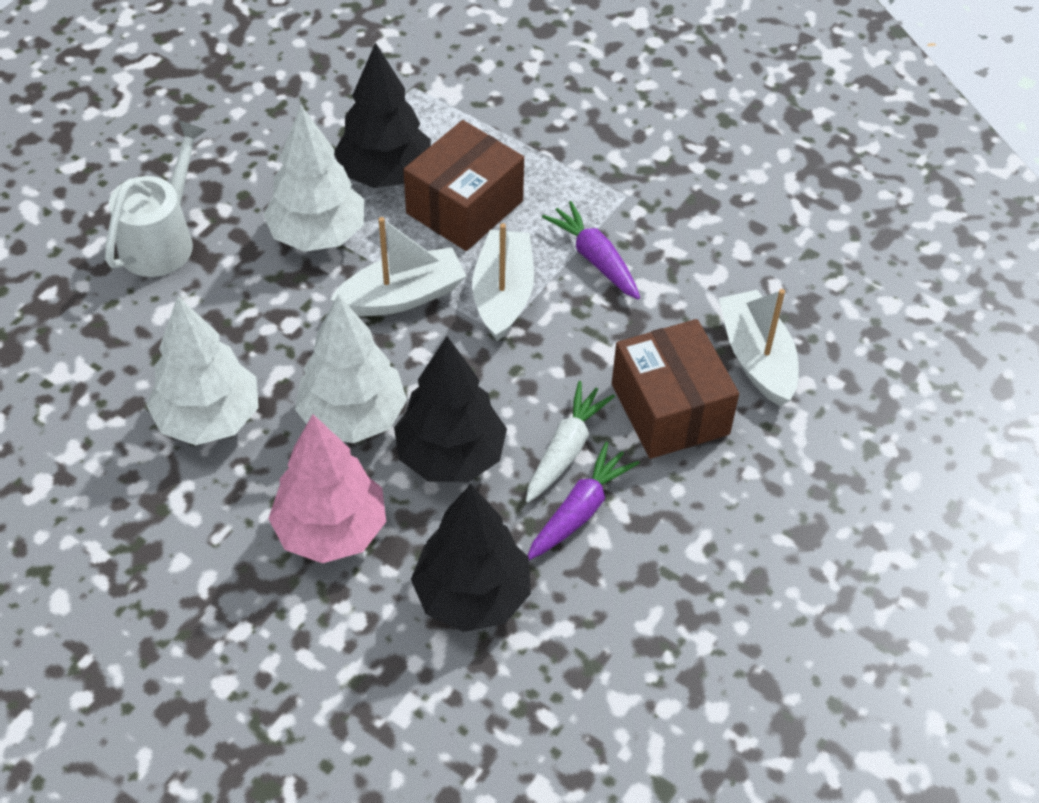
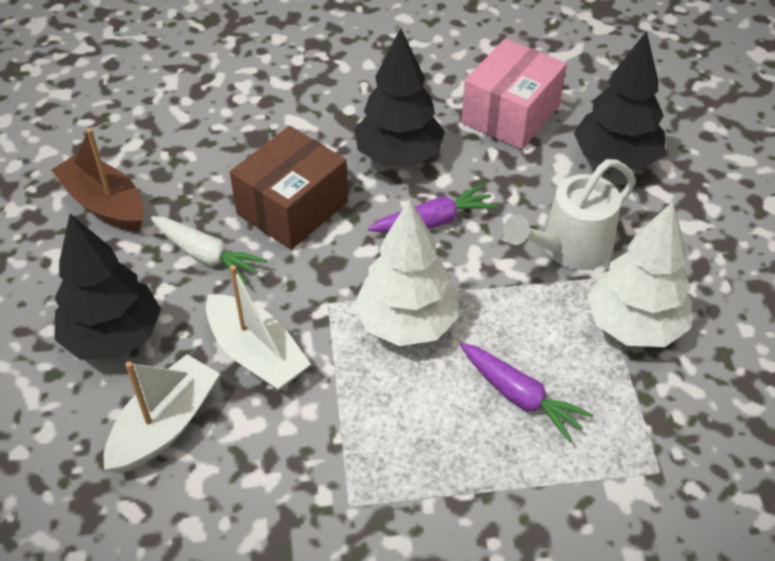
brown boat: none = 0 -> [51,128,144,231] = 1
brown box: [403,120,524,251] [612,319,739,459] = 2 -> [230,126,348,250] = 1
pink box: none = 0 -> [462,38,567,150] = 1
pink tree: [268,414,386,563] = 1 -> none = 0
white boat: [330,217,466,316] [472,223,534,341] [719,289,799,406] = 3 -> [104,354,220,473] [206,265,311,391] = 2
white tree: [146,296,259,445] [263,105,364,252] [295,295,407,443] = 3 -> [354,199,459,346] [587,201,692,347] = 2

